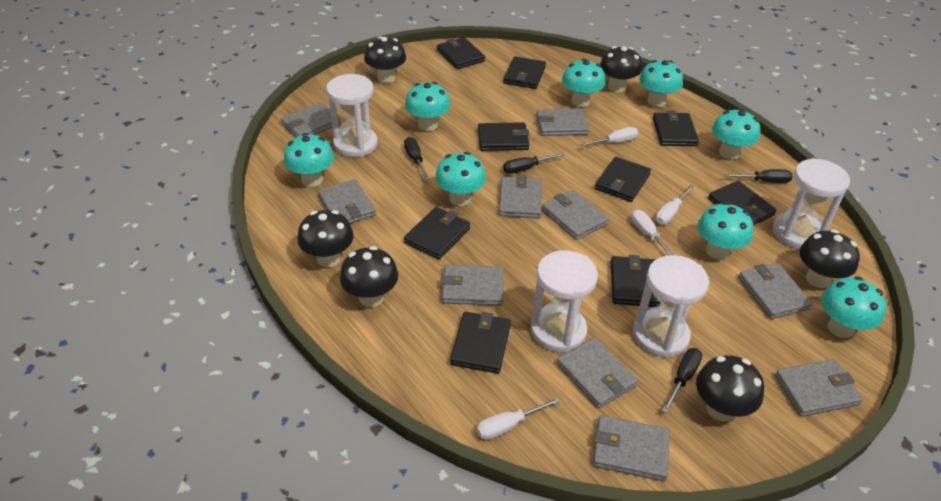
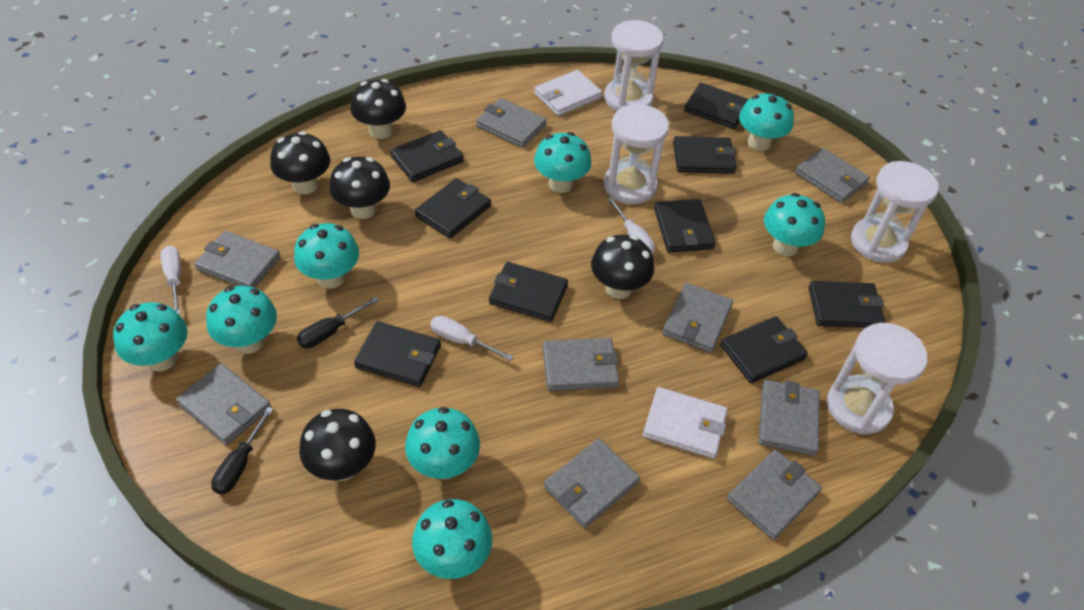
black mushroom: [297,210,354,267] [340,246,398,307] [364,36,406,83] [600,46,642,93] [696,355,764,421] [799,230,860,288] = 6 -> [270,131,330,195] [299,409,376,481] [329,157,390,219] [350,79,406,139] [591,235,654,299] = 5
black screwdriver: [404,137,429,180] [503,153,565,174] [662,348,702,413] [724,169,793,183] = 4 -> [211,407,273,495] [297,297,379,348] = 2
grey wallet: [281,102,341,137] [318,179,376,224] [441,265,503,306] [499,175,542,219] [536,108,589,136] [542,190,609,240] [557,337,638,408] [593,415,670,481] [738,263,812,319] [775,359,863,417] = 10 -> [176,363,271,445] [194,231,281,288] [476,98,547,148] [542,338,619,391] [544,439,640,528] [662,283,733,353] [727,449,822,540] [758,380,820,456] [795,148,870,203] = 9
white screwdriver: [477,397,560,440] [580,127,638,147] [631,210,673,255] [656,185,694,224] = 4 -> [161,246,181,314] [430,316,513,361] [608,197,655,254] = 3
white wallet: none = 0 -> [534,70,602,116] [643,387,728,459] = 2

